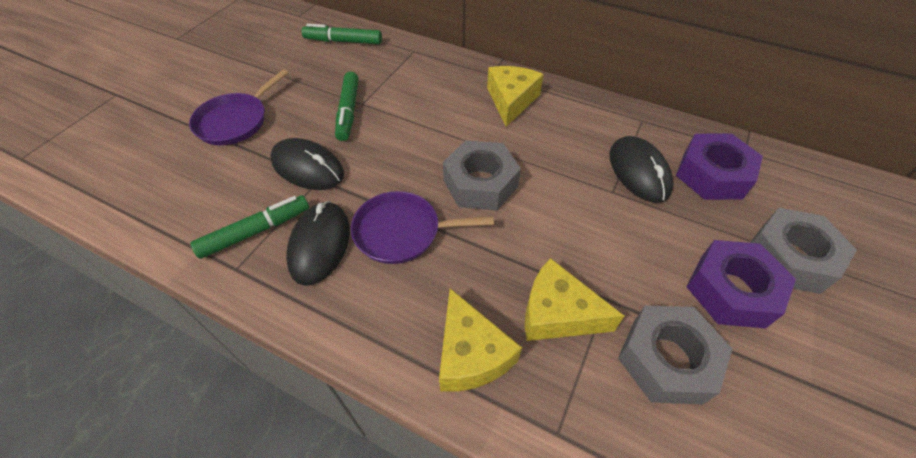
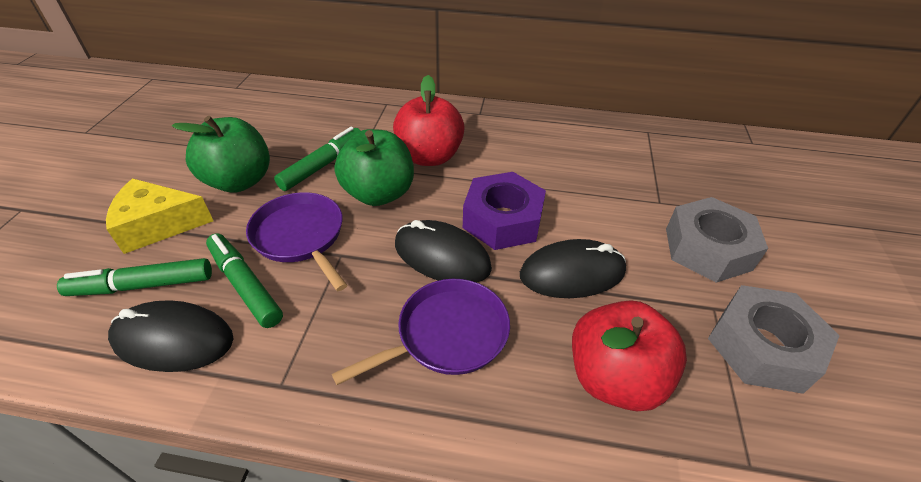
green apple: none = 0 -> [172,116,270,193] [334,129,414,206] = 2
grey nut: [443,140,521,211] [618,305,732,404] [750,208,857,294] = 3 -> [666,197,768,283] [708,285,840,394] = 2
purple nut: [676,133,763,200] [687,240,796,329] = 2 -> [463,172,546,250] = 1
red apple: none = 0 -> [393,75,465,166] [572,301,687,411] = 2
yellow cheese: [439,288,522,392] [487,66,544,127] [525,258,624,341] = 3 -> [106,178,213,254] = 1

